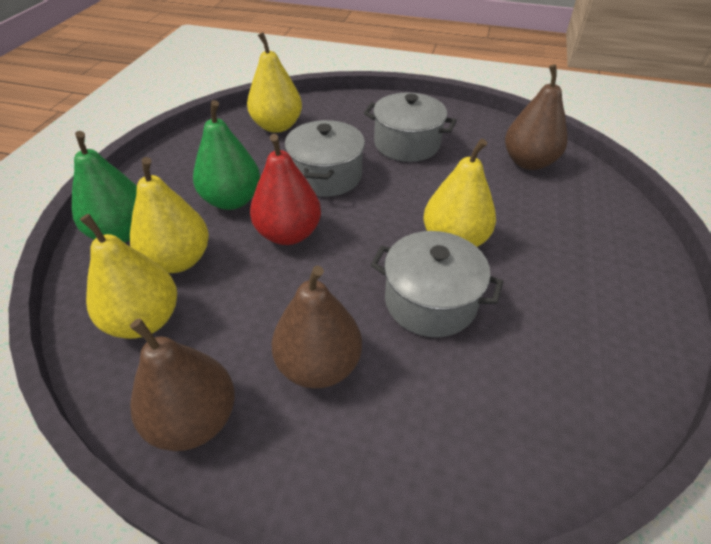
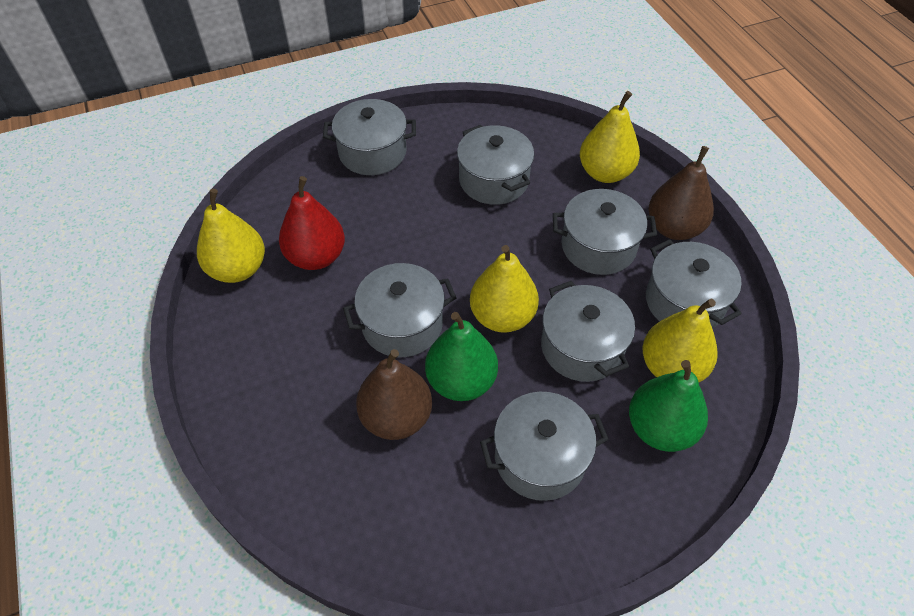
brown pear: [130,318,235,451] [271,265,362,389] [505,64,568,170] = 3 -> [356,349,432,440] [648,146,714,240] = 2
grey pot: [285,120,365,197] [364,93,457,162] [371,231,503,337] = 3 -> [323,99,416,175] [343,263,456,357] [457,125,534,205] [480,392,608,501] [541,281,635,382] [553,189,657,275] [646,239,742,328] = 7

